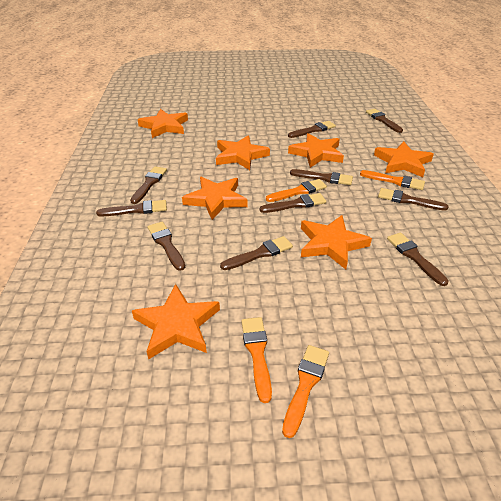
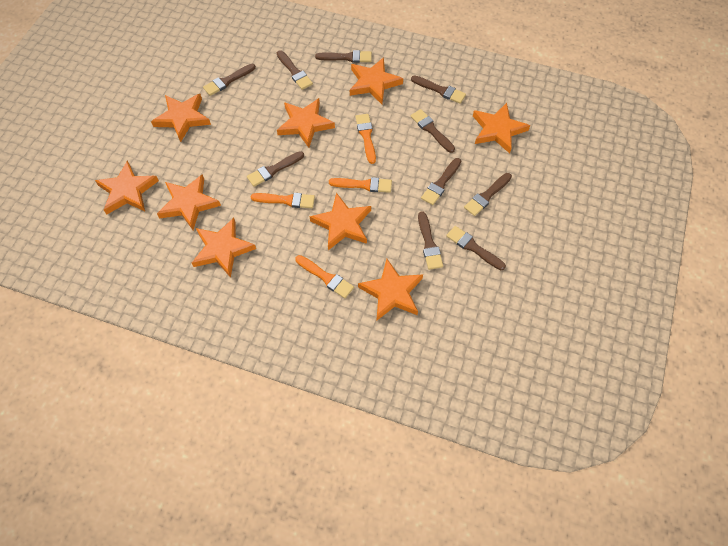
orange star: [132,284,220,359] [138,109,188,138] [182,177,247,220] [216,135,270,170] [288,133,344,168] [301,215,372,269] [374,141,434,177] = 7 -> [95,161,159,214] [151,94,211,142] [157,174,221,230] [192,218,256,278] [277,98,335,148] [310,193,371,250] [350,57,403,104] [358,259,423,320] [473,103,530,153] = 9

